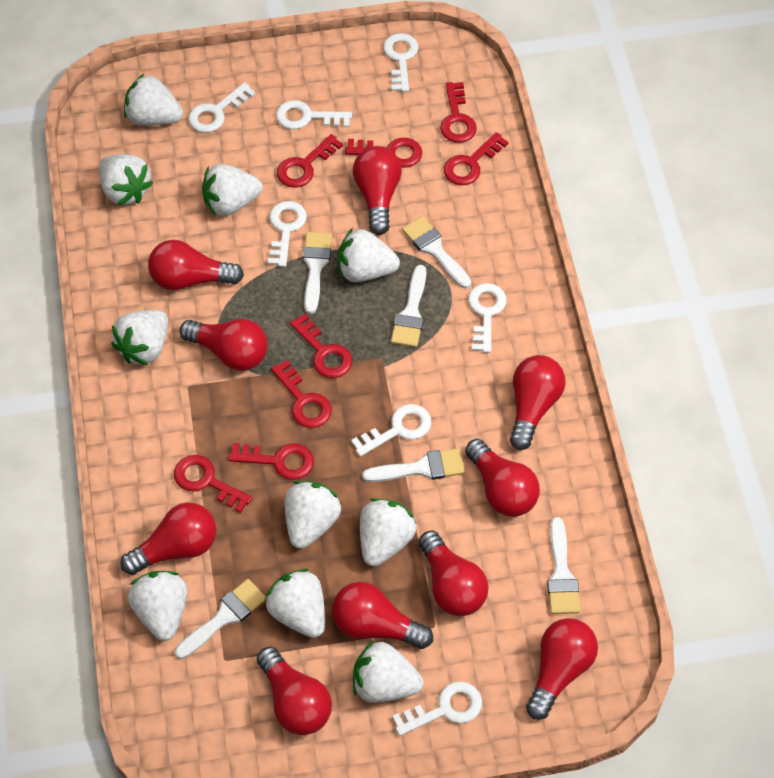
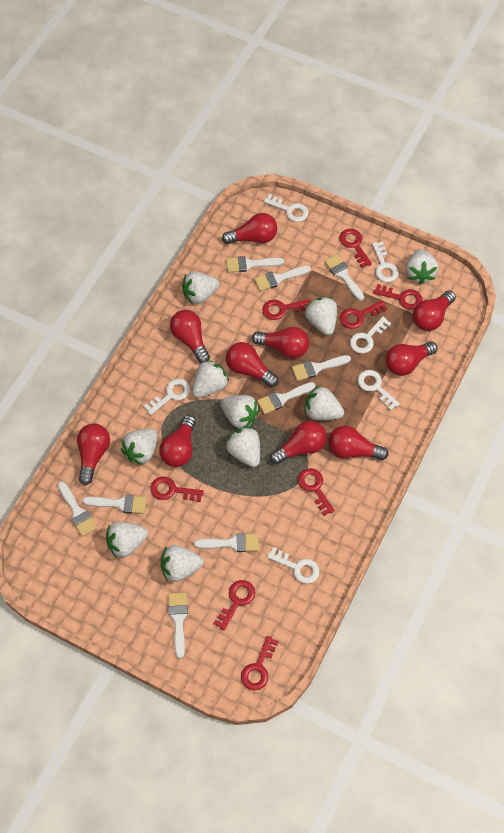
white brush: [175,579,266,659] [303,232,332,314] [362,448,465,482] [391,265,426,347] [402,216,471,288] [547,517,580,614] = 6 -> [58,481,97,537] [82,495,147,514] [168,592,188,659] [194,533,259,552] [226,256,284,273] [254,265,311,291] [257,382,315,414] [292,355,351,381] [324,254,364,301] = 9
white key: [188,82,256,133] [268,201,307,267] [276,100,352,129] [351,404,431,457] [383,33,419,92] [392,682,482,736] [468,283,507,353] = 7 -> [144,379,190,415] [264,194,309,222] [267,547,320,584] [350,317,391,354] [357,370,400,410] [372,241,398,282] = 6

